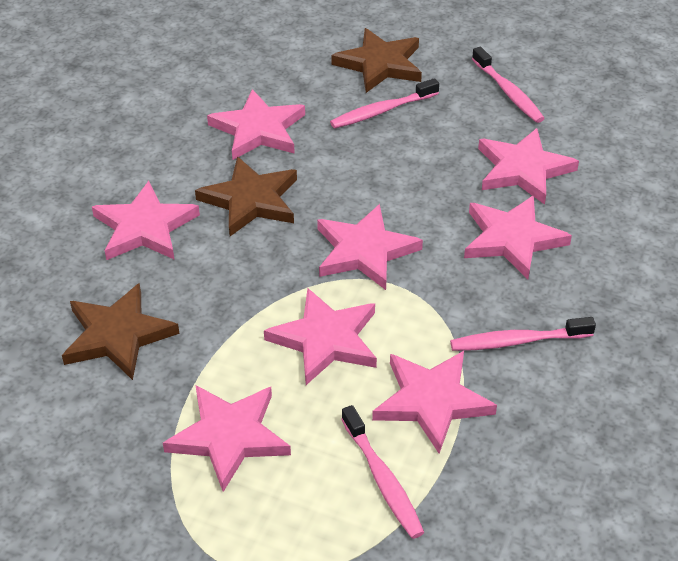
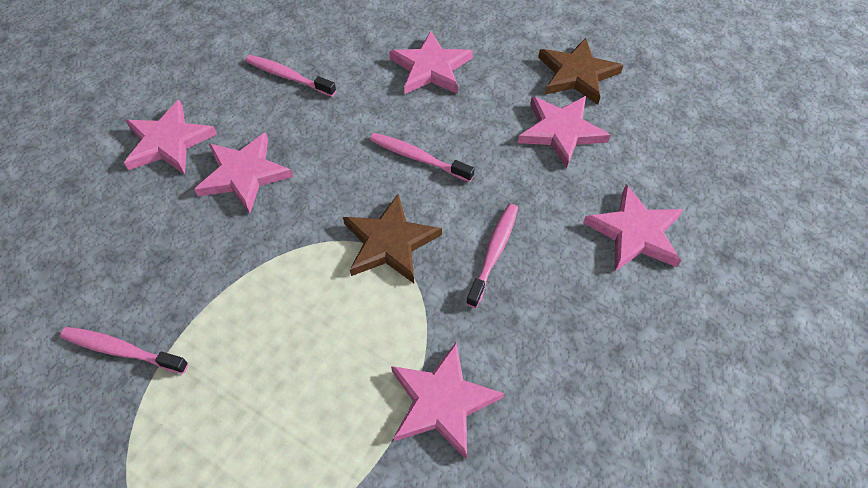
brown star: [62,283,180,380] [195,157,297,236] [331,28,422,93] = 3 -> [343,194,442,283] [538,38,624,105] = 2
pink star: [92,181,200,260] [163,385,291,492] [207,89,305,160] [264,288,377,385] [317,204,423,290] [372,351,497,453] [464,195,572,279] [478,128,579,205] = 8 -> [124,100,217,174] [194,132,293,213] [389,31,473,94] [391,342,504,459] [518,96,611,168] [583,184,683,271] = 6

